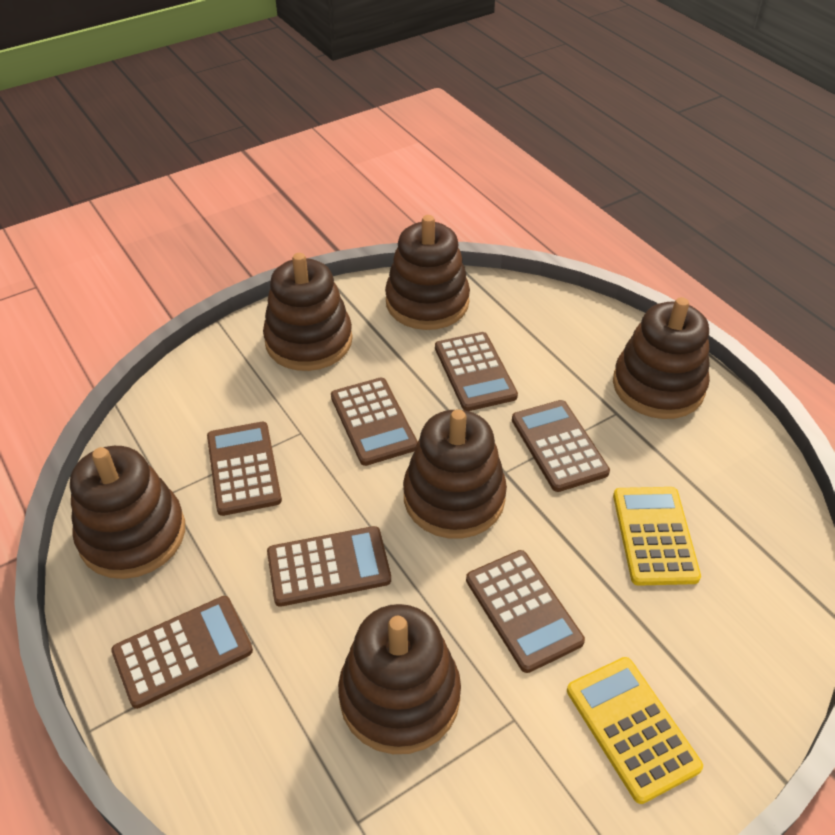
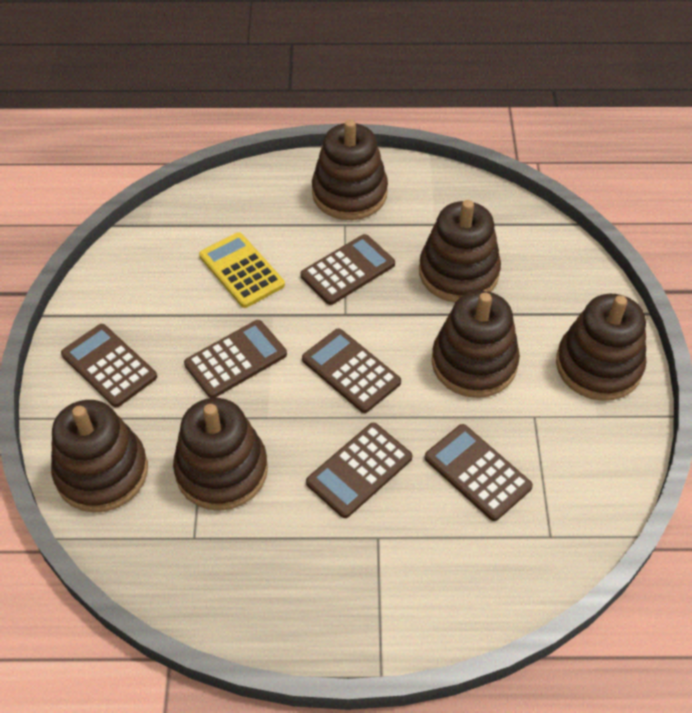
brown calculator: [111,596,253,709] [207,422,282,516] [267,526,391,607] [331,378,418,466] [435,332,518,411] [466,550,585,673] [512,400,610,492] = 7 -> [61,324,157,407] [184,320,287,398] [300,234,395,305] [302,329,401,413] [306,423,412,518] [425,424,533,521] = 6
yellow calculator: [567,657,703,804] [613,487,701,586] = 2 -> [199,232,285,308] = 1

